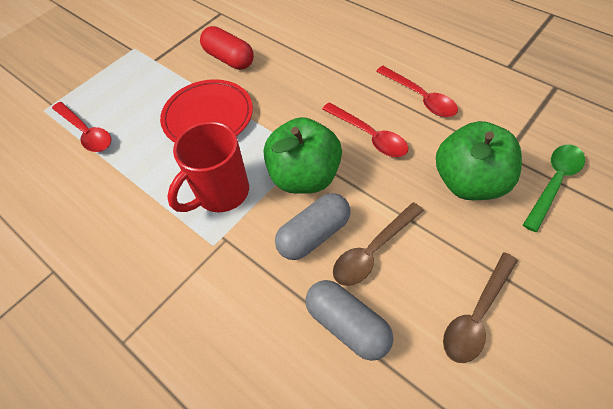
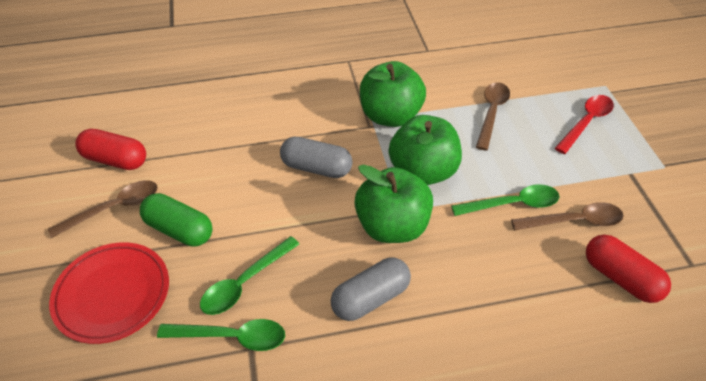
brown spoon: [333,202,424,286] [443,252,518,363] = 2 -> [48,180,158,238] [476,82,510,151] [511,202,624,230] = 3
green apple: [264,117,342,194] [436,121,522,200] = 2 -> [354,165,433,243] [360,61,426,127] [389,115,462,185] = 3
green capsule: none = 0 -> [140,193,213,247] = 1
green spoon: [523,145,585,232] = 1 -> [157,319,285,351] [200,236,299,315] [451,184,560,216] = 3
red capsule: [200,26,254,70] = 1 -> [75,129,146,170] [586,235,671,303] = 2
red mug: [167,121,249,213] = 1 -> none = 0
red spoon: [52,102,111,152] [322,102,408,157] [376,66,458,117] = 3 -> [555,95,614,154] = 1

